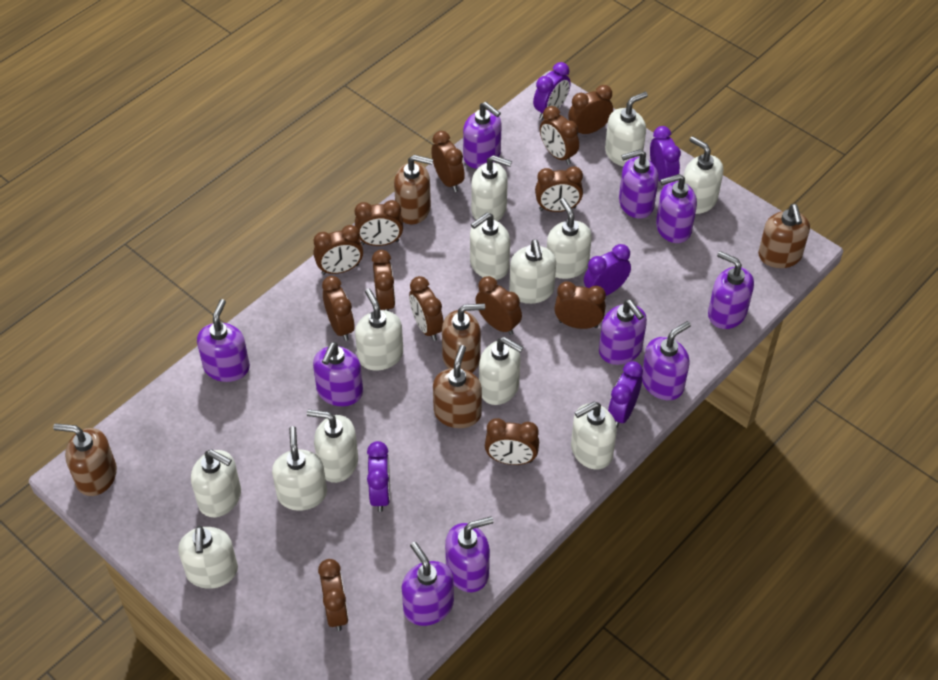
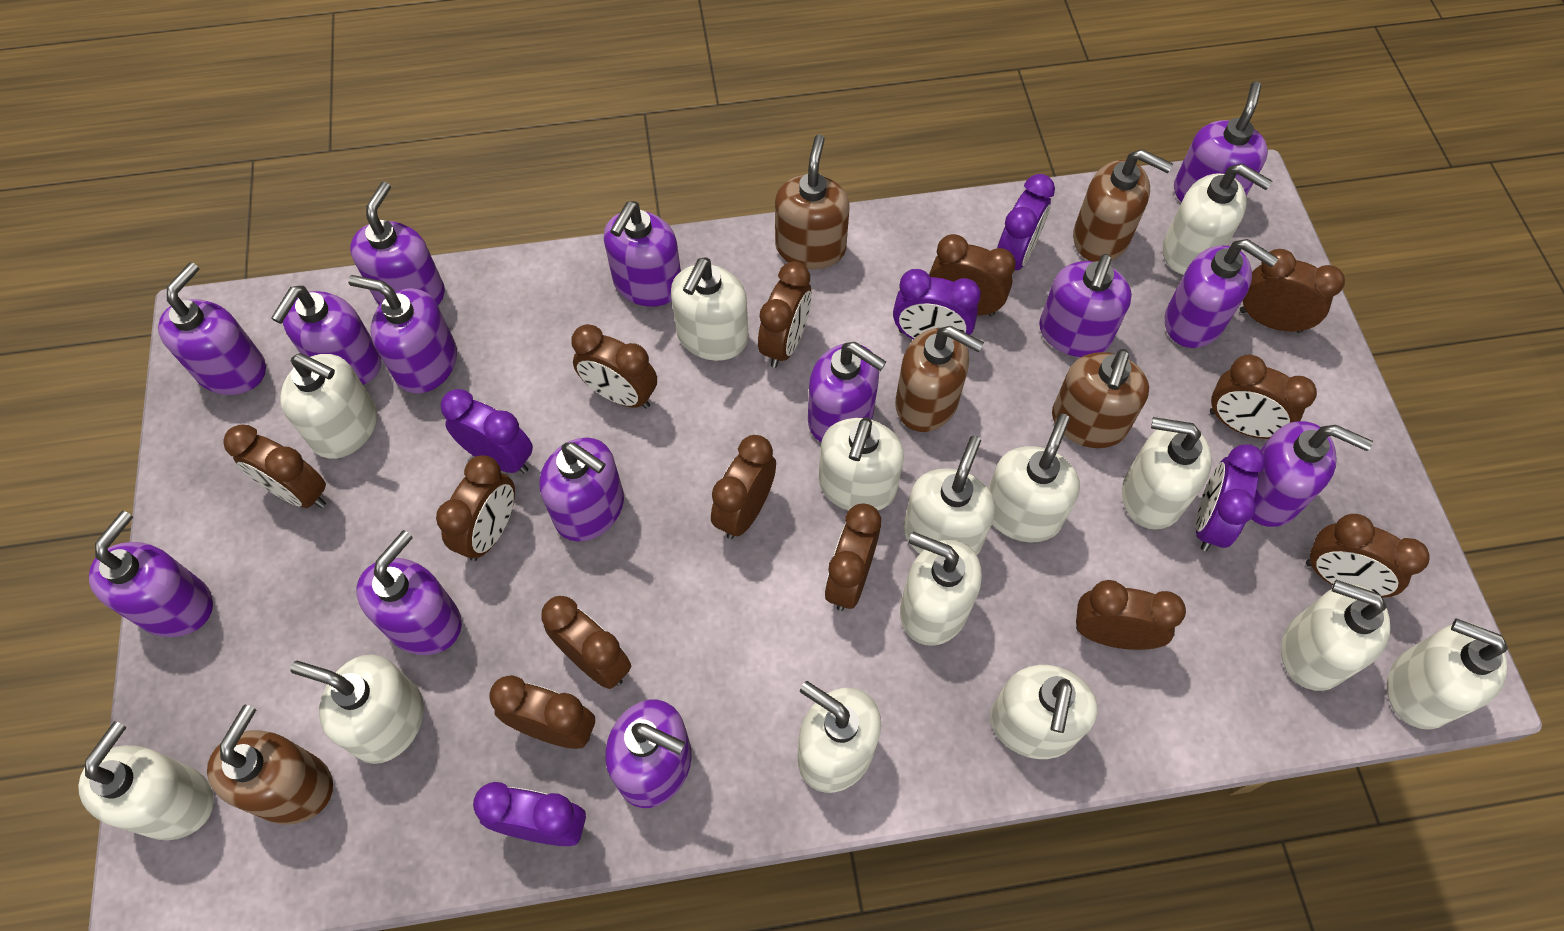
purple soap dispenser: [197,299,250,382] [313,342,363,406] [401,542,454,626] [445,516,493,592] [463,102,502,169] [599,300,647,365] [619,149,659,219] [642,321,691,400] [656,174,697,243] [708,251,754,329] = 10 -> [89,511,213,637] [158,262,266,395] [271,286,381,385] [348,275,457,394] [350,182,445,305] [356,530,462,655] [540,437,624,541] [604,201,681,307] [606,699,692,808] [808,342,886,442] [1039,254,1132,357] [1165,239,1279,348] [1174,81,1268,202] [1252,421,1373,527] = 14
white soap dispenser: [178,526,238,589] [191,450,241,517] [272,426,327,511] [307,410,358,483] [355,289,403,371] [470,213,510,280] [471,155,512,221] [479,337,524,405] [509,239,556,304] [547,198,592,279] [571,402,617,470] [605,92,648,166] [683,136,723,214] = 13 -> [78,721,214,840] [280,353,377,459] [290,654,424,764] [671,257,748,361] [798,681,881,793] [819,417,904,511] [900,532,982,646] [903,436,995,555] [988,414,1080,542] [990,665,1098,759] [1122,417,1212,529] [1163,163,1272,275] [1281,580,1390,691] [1387,618,1508,729] = 14

